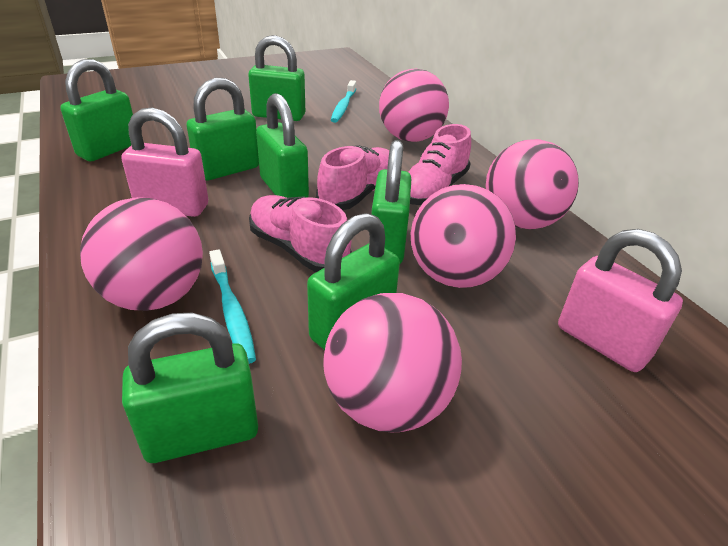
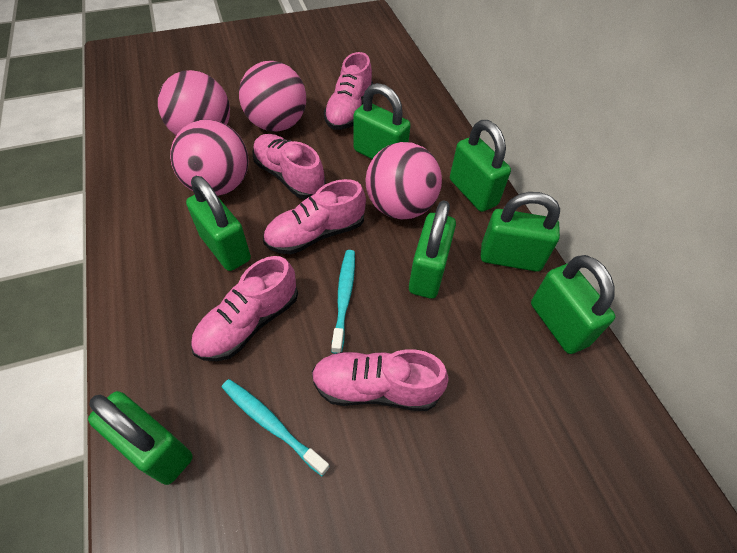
pink ball: [80,197,203,311] [323,293,462,433] [379,69,449,142] [411,184,516,288] [486,139,579,229] = 5 -> [158,70,230,135] [170,120,249,196] [239,61,306,131] [366,142,442,220] = 4
pink padlock: [121,108,208,217] [558,229,683,372] = 2 -> none = 0
pink shoe: [249,195,352,272] [316,145,389,210] [409,124,471,205] = 3 -> [191,256,298,361] [252,134,326,199] [263,179,366,254] [312,349,449,411] [324,52,373,130] = 5

